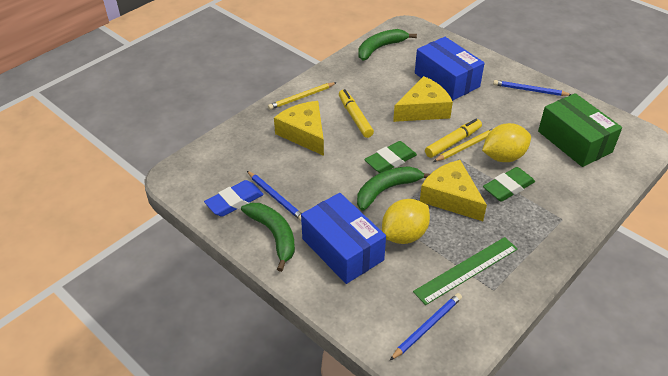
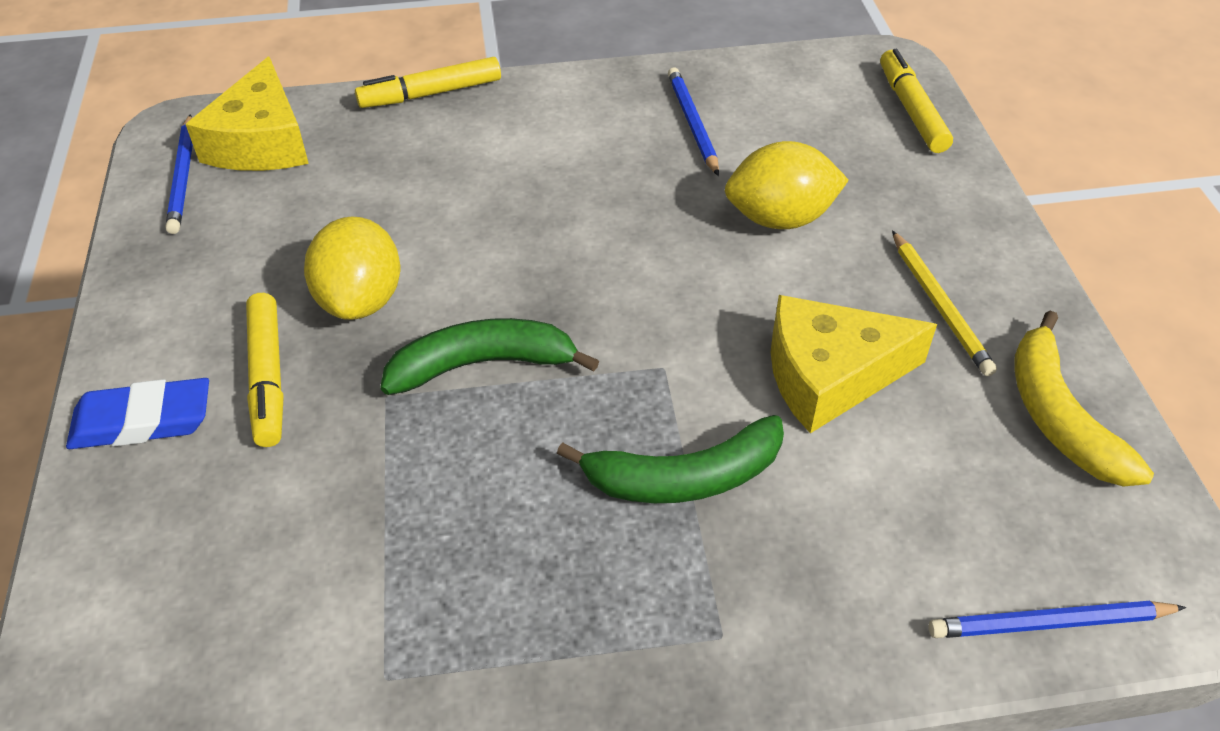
blue box: [301,193,386,284] [415,37,484,101] = 2 -> none = 0
green banana: [241,203,295,272] [357,166,430,211] [358,29,417,61] = 3 -> [381,318,599,395] [557,415,784,503] = 2
green box: [538,93,622,167] = 1 -> none = 0
green eraser: [364,141,417,173] [483,167,535,202] = 2 -> none = 0
green ruler: [413,237,518,305] = 1 -> none = 0
yellow banana: none = 0 -> [1014,311,1154,487] = 1
yellow cheese: [274,101,324,156] [393,76,453,122] [420,160,487,221] = 3 -> [186,56,309,171] [771,295,937,433] = 2
yellow marker: [339,89,374,138] [425,119,482,158] = 2 -> [246,293,284,447] [355,57,501,108] [880,49,953,153] = 3
yellow pencil: [268,82,337,110] [433,128,494,162] = 2 -> [892,230,997,376] = 1

